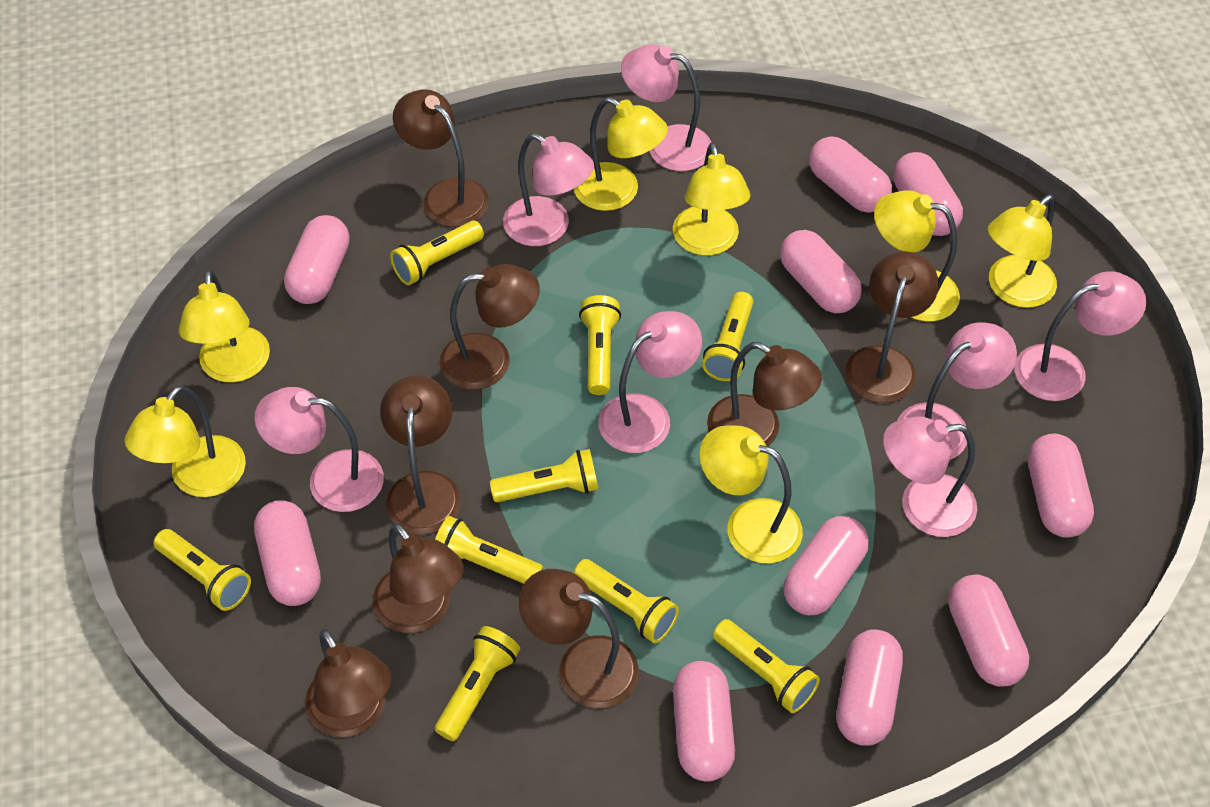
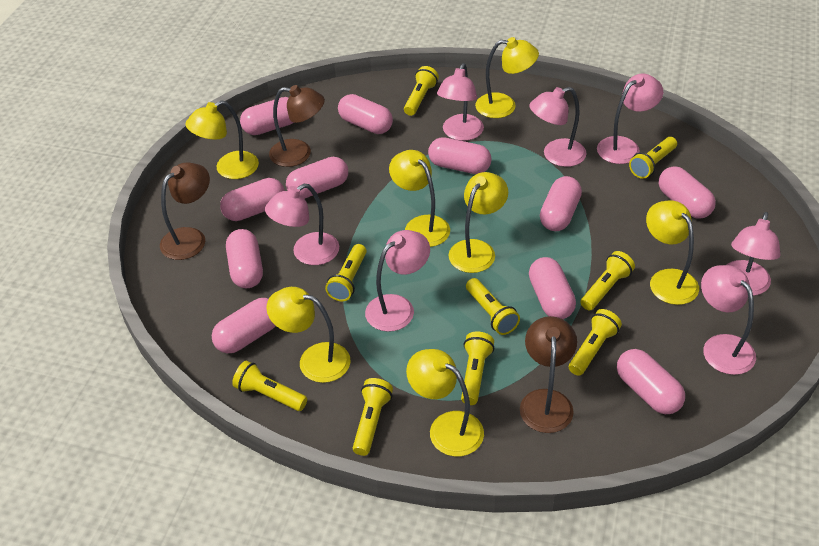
brown lamp: [305,629,392,737] [373,523,464,633] [380,375,461,535] [393,89,489,227] [440,264,540,390] [519,569,639,708] [707,342,822,446] [845,251,939,403] = 8 -> [160,162,210,260] [269,85,325,167] [520,316,577,433] = 3
pink capsule: [254,500,321,606] [284,215,350,304] [673,661,735,782] [780,230,862,313] [783,516,869,615] [809,136,892,213] [837,630,903,746] [893,152,963,236] [948,575,1029,687] [1028,434,1094,538] = 10 -> [212,298,275,354] [220,178,285,221] [226,229,263,288] [240,97,294,135] [286,157,348,198] [338,94,393,134] [428,137,492,174] [529,257,576,319] [540,176,582,231] [617,349,685,414] [659,166,716,219] = 11

